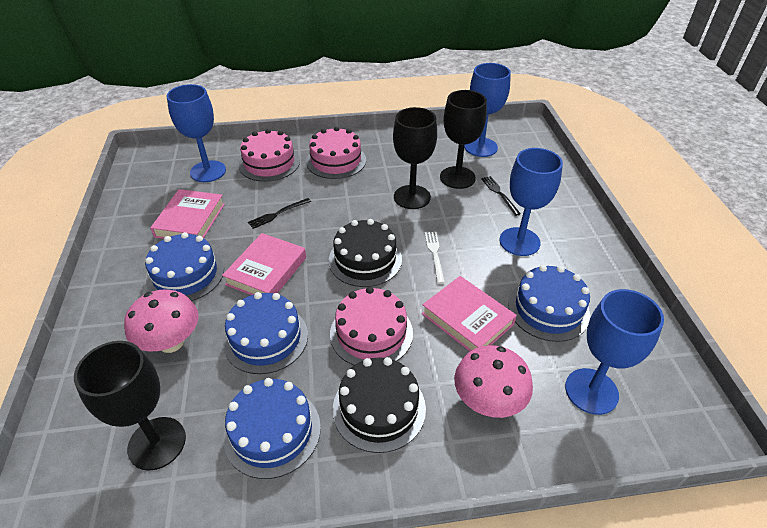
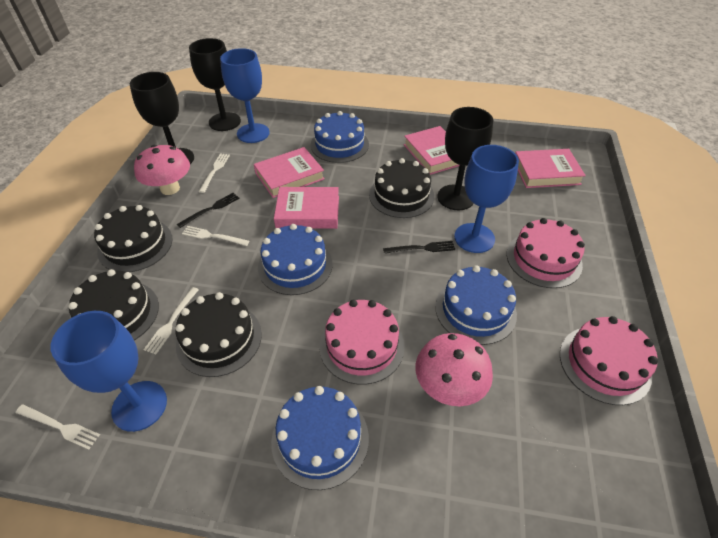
black cake: [329,219,402,287] [333,357,426,453] = 2 -> [68,269,159,340] [94,205,173,272] [175,292,262,377] [369,158,434,218] = 4
blue goblet: [167,84,226,182] [464,63,511,157] [499,148,563,256] [565,289,664,415] = 4 -> [50,311,167,432] [220,48,270,143] [454,145,519,253] = 3
pink book: [150,189,225,239] [222,233,306,295] [422,276,517,351] = 3 -> [254,147,325,198] [274,187,339,229] [404,126,459,175] [515,149,586,188] = 4
white fork: [425,232,445,284] = 1 -> [16,404,100,450] [144,287,199,354] [182,226,250,246] [199,153,230,193] = 4

